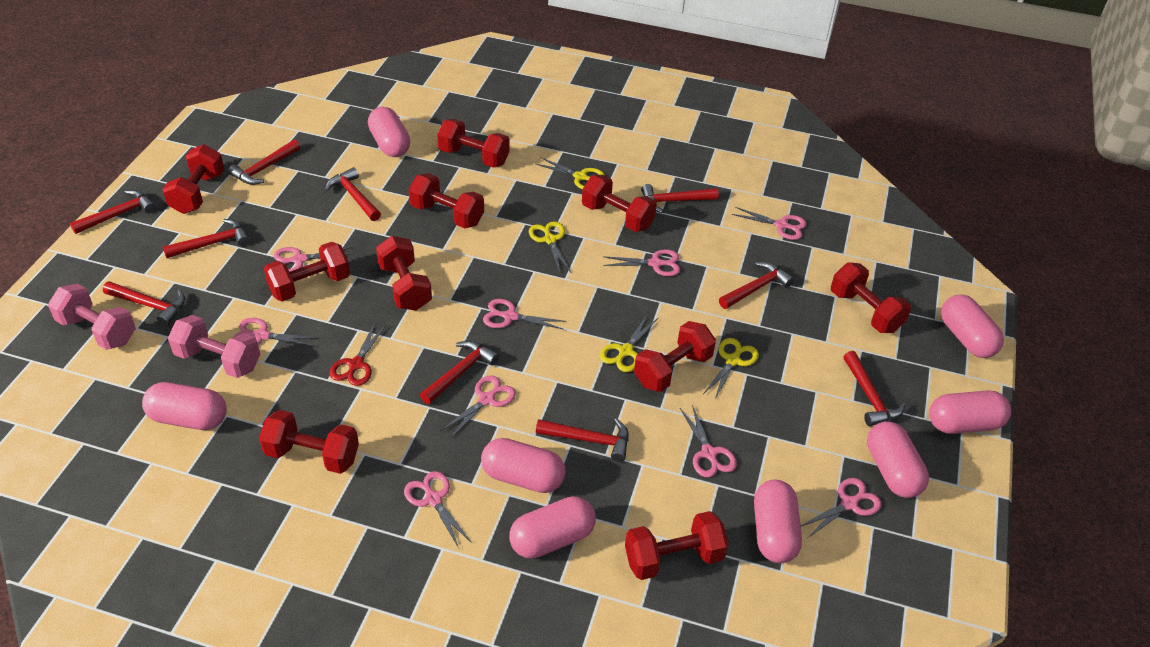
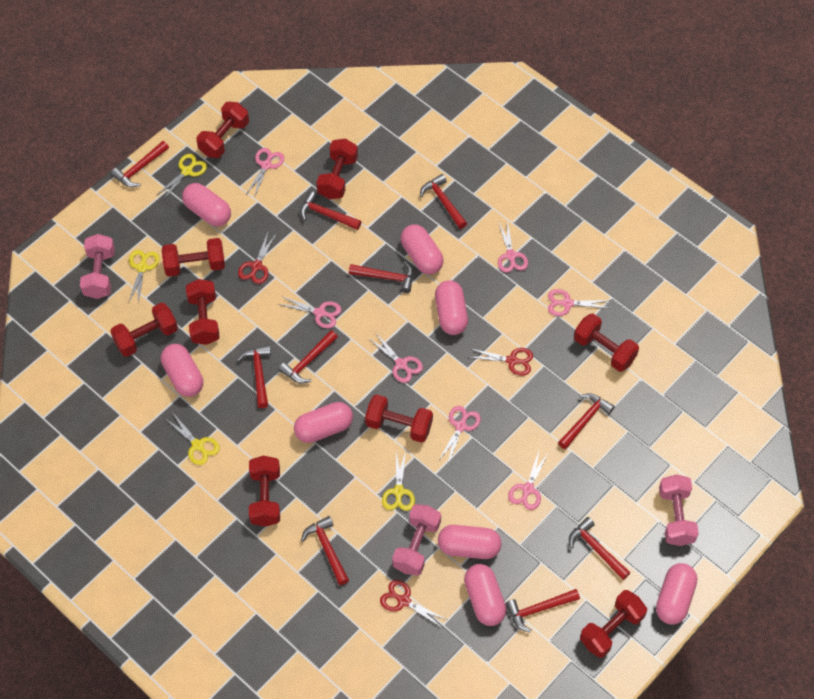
pink dumbbell: [48,284,136,350] [168,315,260,378] = 2 -> [80,234,115,299] [392,504,441,575] [659,474,699,546] = 3
pink scissors: [233,318,319,346] [273,247,354,272] [404,471,472,548] [440,375,516,439] [483,299,566,330] [603,249,680,276] [680,405,737,478] [732,207,807,240] [801,478,882,538] = 9 -> [246,148,284,198] [278,296,341,329] [368,332,423,383] [438,406,481,463] [498,220,528,273] [508,451,549,510] [548,289,611,316] = 7
red dumbbell: [162,144,224,214] [259,410,359,474] [264,242,350,302] [376,236,432,311] [409,173,484,228] [437,119,510,168] [582,175,657,232] [625,511,729,580] [634,321,716,392] [831,263,911,333] = 10 -> [110,303,178,357] [162,238,225,277] [186,279,220,345] [196,102,249,158] [249,456,280,527] [316,139,358,199] [365,394,433,443] [574,313,639,372] [580,590,647,658] = 9
red scissors: [330,323,386,386] = 1 -> [238,233,277,284] [380,580,448,627] [468,348,533,376] = 3

